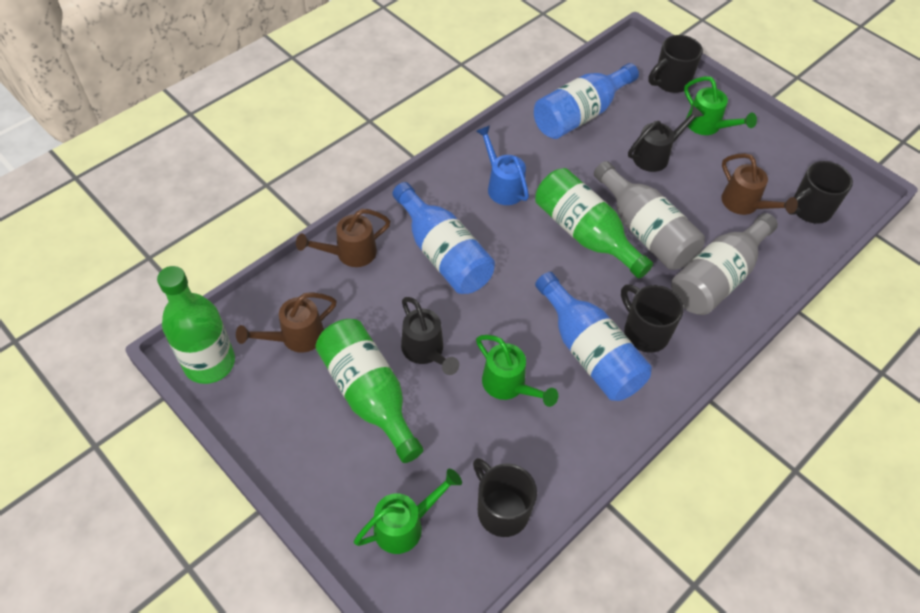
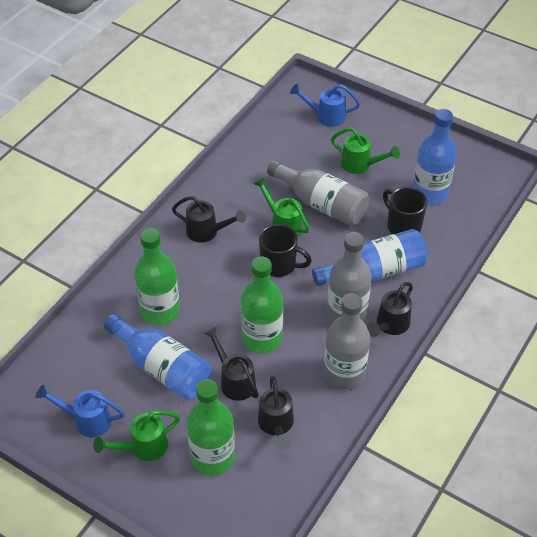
black mug: [473,458,537,537] [621,285,684,353] [648,35,703,93] [789,161,853,224] = 4 -> [259,224,312,277] [383,187,427,234] = 2
black watering can: [401,297,459,375] [628,105,704,172] = 2 -> [172,196,246,243] [204,327,259,401] [258,375,294,450] [367,282,413,337] = 4
blue watering can: [476,125,529,205] = 1 -> [35,385,125,437] [290,84,360,127] = 2
brown watering can: [236,292,337,353] [296,209,391,267] [721,153,798,215] = 3 -> none = 0
grey bottle: [594,161,705,270] [671,213,778,315] = 2 -> [267,160,369,226] [324,293,370,390] [327,232,372,323] = 3

